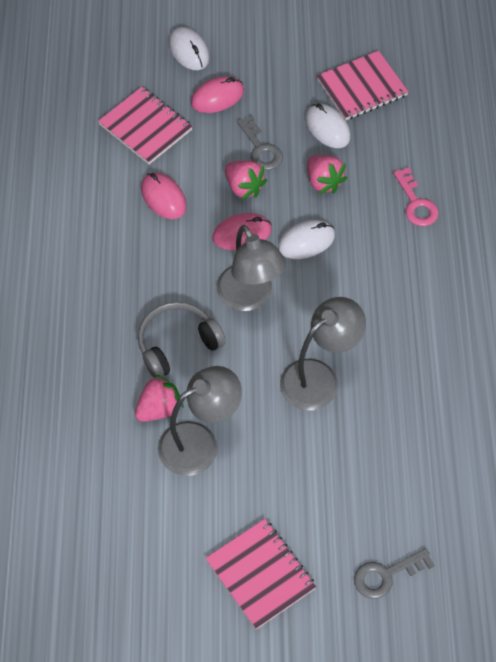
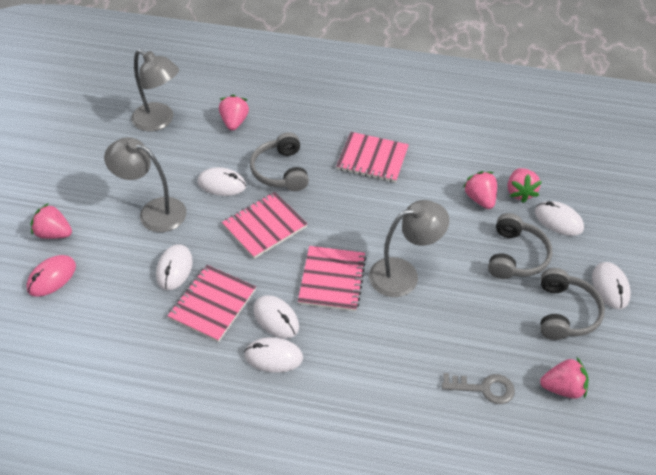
grey headphones: [138,302,226,378] = 1 -> [250,132,309,191] [488,213,552,279] [540,268,605,340] = 3
grey key: [237,115,283,170] [354,548,435,599] = 2 -> [442,373,515,404] = 1
pink key: [393,167,439,226] = 1 -> none = 0
pink mouse: [141,173,187,219] [191,76,244,113] [212,213,272,250] = 3 -> [26,255,76,297] = 1
pink notebook: [98,87,193,164] [205,519,316,630] [317,51,409,120] = 3 -> [168,265,256,342] [222,192,307,259] [298,246,366,311] [336,132,409,183] = 4
pink strawberry: [135,375,184,422] [225,161,267,200] [307,155,347,194] = 3 -> [30,203,72,239] [219,95,249,131] [463,171,497,209] [508,168,542,203] [540,358,589,399] = 5
white mouse: [169,27,209,70] [278,220,335,259] [305,103,351,148] = 3 -> [156,244,193,290] [197,167,246,196] [244,337,303,373] [253,295,299,339] [535,201,584,236] [592,262,631,309] = 6

